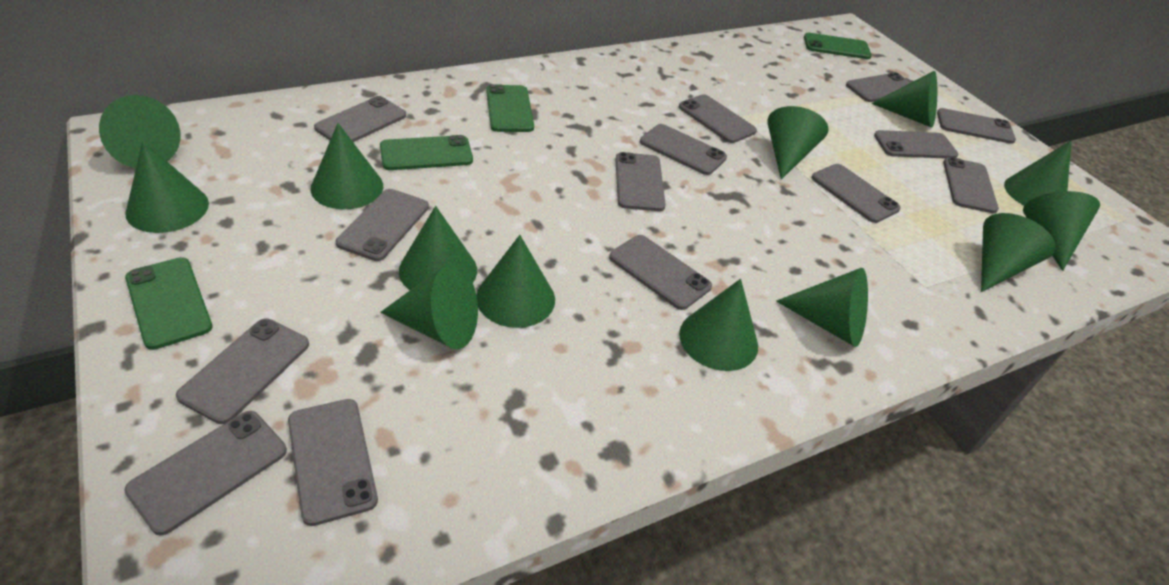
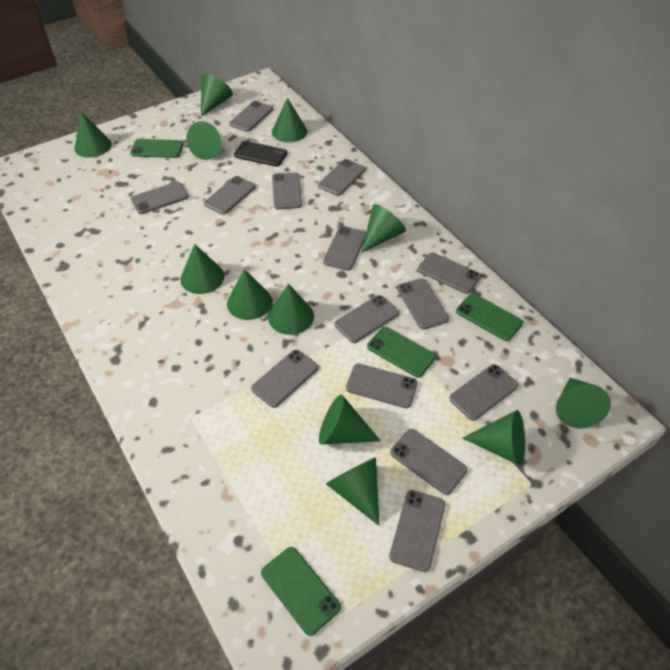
black phone: none = 0 -> [234,141,287,167] = 1
green cone: [99,95,180,168] [125,141,209,233] [311,123,383,210] [380,263,478,349] [399,206,477,290] [476,235,555,328] [679,279,758,371] [767,106,829,180] [776,268,868,347] [871,71,937,128] [981,213,1056,292] [1004,140,1072,206] [1023,191,1100,271] = 13 -> [74,112,112,158] [180,244,224,294] [186,121,221,160] [201,74,233,117] [227,269,272,320] [268,284,314,335] [272,98,307,143] [319,394,381,444] [326,457,379,526] [361,204,406,253] [463,410,525,465] [556,378,611,429] = 12

